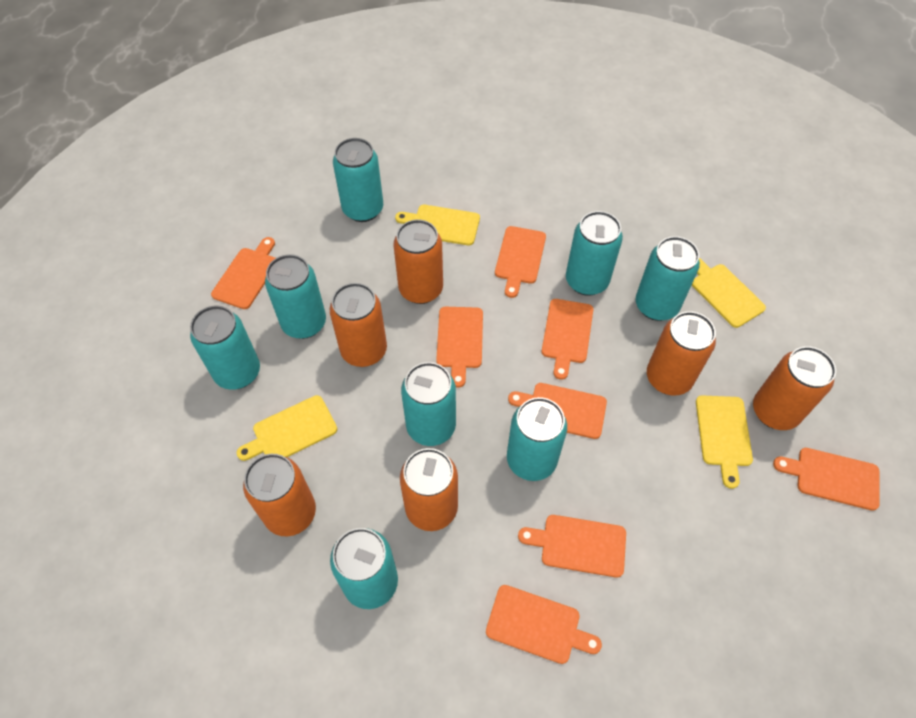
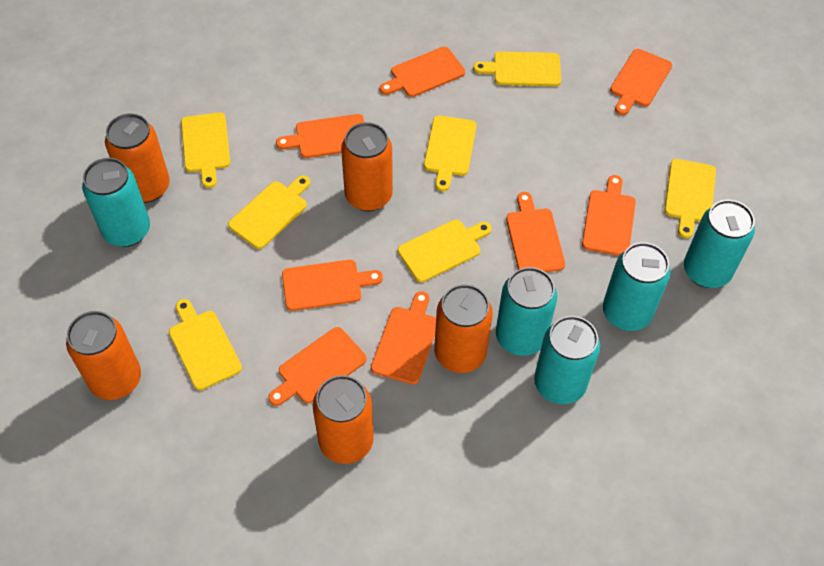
orange can: [243,454,316,536] [330,283,387,367] [393,219,443,304] [400,448,458,531] [647,311,716,396] [753,346,836,430] = 6 -> [66,311,141,400] [105,113,170,203] [313,375,374,464] [341,122,393,211] [434,284,493,373] = 5
turquoise can: [190,305,260,390] [265,254,326,339] [330,528,398,609] [333,138,383,222] [401,362,456,446] [507,397,567,481] [566,211,623,296] [636,236,700,321] = 8 -> [82,158,150,247] [496,267,557,356] [534,316,600,404] [603,242,670,331] [684,200,755,288] = 5
yellow cutting board: [237,395,337,461] [395,205,480,246] [692,258,766,328] [696,395,753,489] = 4 -> [169,299,242,390] [181,112,230,188] [228,176,310,249] [398,220,492,282] [424,116,476,191] [473,51,561,86] [664,159,716,239] = 7

